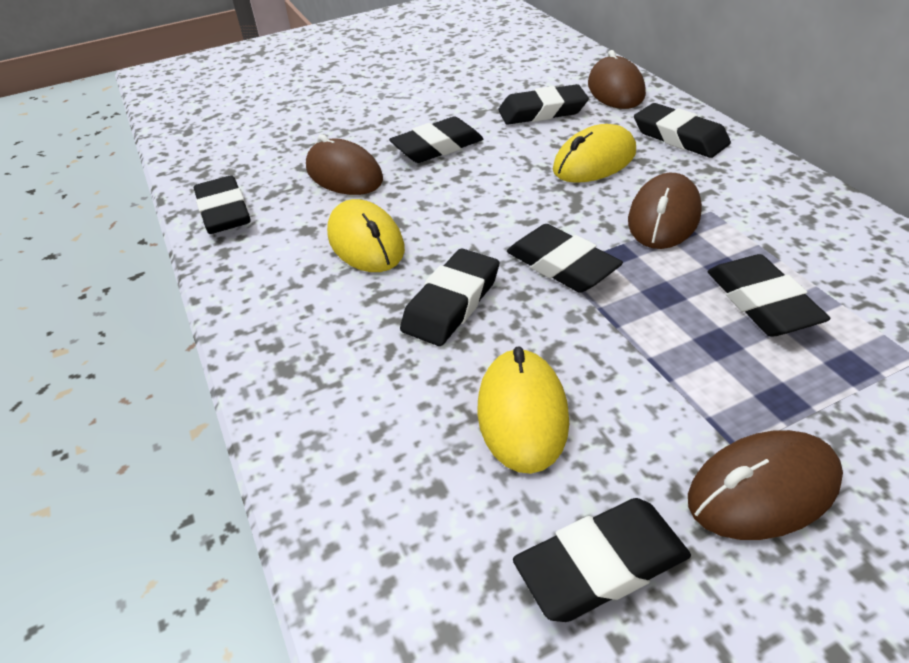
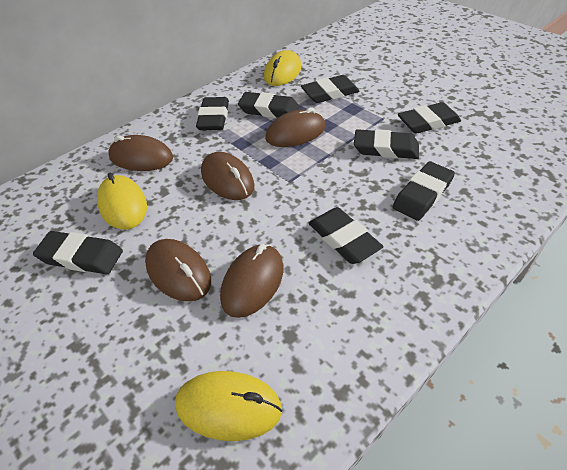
brown mouse: [306,134,383,195] [588,50,646,109] [628,173,702,249] [688,430,843,540] = 4 -> [108,135,173,171] [145,239,211,302] [201,152,255,200] [220,244,283,318] [265,107,325,147] = 5

